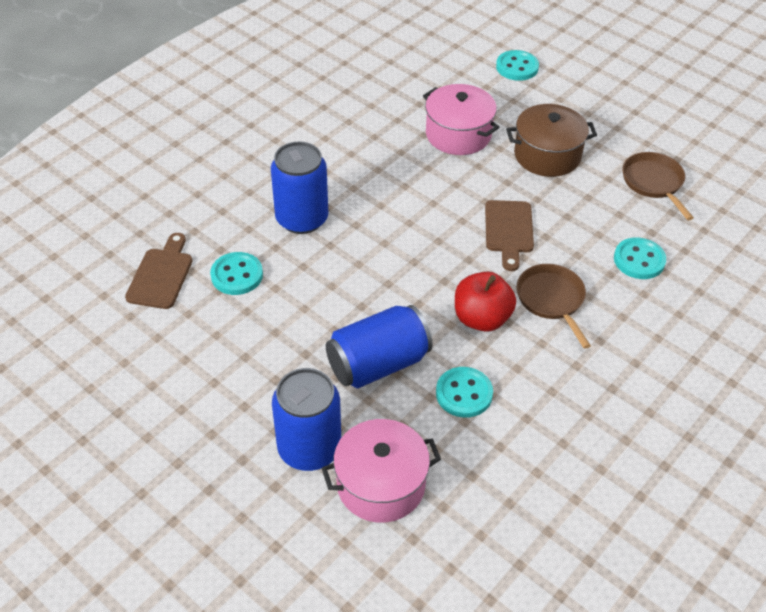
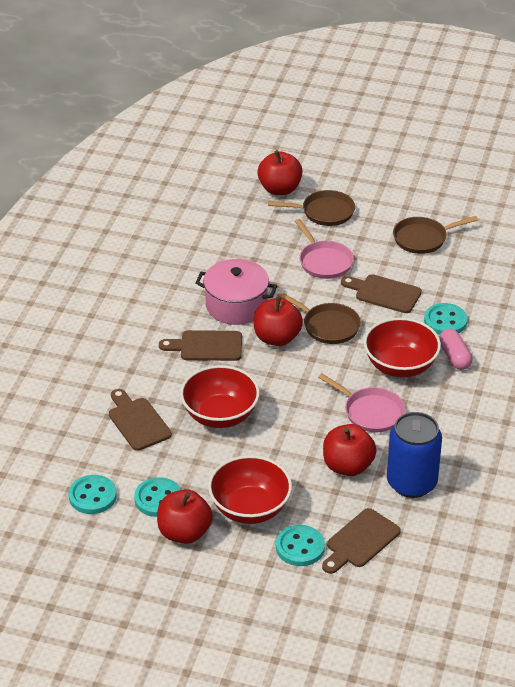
blue can: [271,142,328,234] [272,368,341,471] [326,305,432,388] = 3 -> [387,412,442,498] = 1
brown cutting board: [125,233,192,309] [485,200,534,271] = 2 -> [109,389,172,451] [159,330,242,361] [322,508,400,574] [341,274,422,313] = 4
brown pan: [517,264,591,349] [622,152,694,220] = 2 -> [268,190,355,226] [277,292,361,344] [393,216,478,254] = 3
brown pot: [506,104,597,177] = 1 -> none = 0
pink capsule: none = 0 -> [439,329,472,370] = 1
pink pan: none = 0 -> [295,219,354,279] [318,373,405,432] = 2
pink pot: [322,419,441,523] [423,84,500,155] = 2 -> [195,259,277,325] = 1
red apple: [455,272,516,332] = 1 -> [157,489,213,544] [253,296,303,346] [257,150,303,195] [323,424,377,476] = 4
red bowl: none = 0 -> [180,365,260,428] [208,455,292,524] [364,318,441,378] = 3

